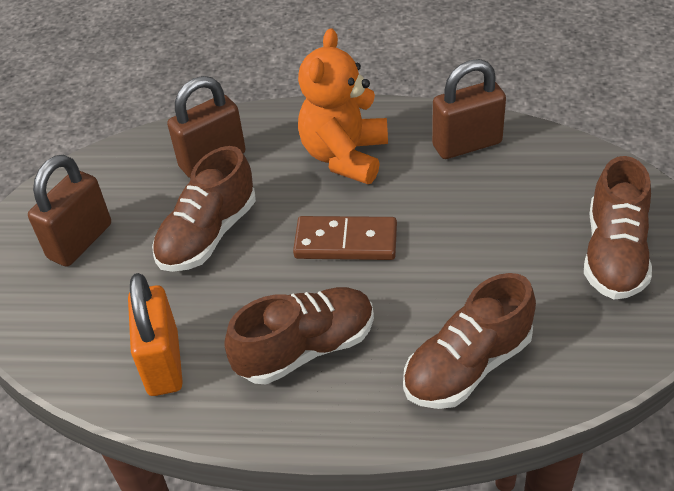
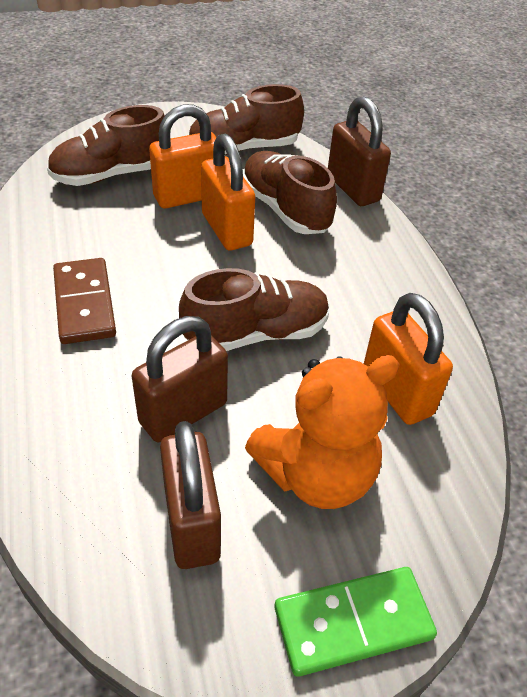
green domino: none = 0 -> [275,567,437,677] = 1
orange padlock: [128,273,183,396] = 1 -> [149,104,216,208] [201,134,255,251] [364,293,453,425] = 3

